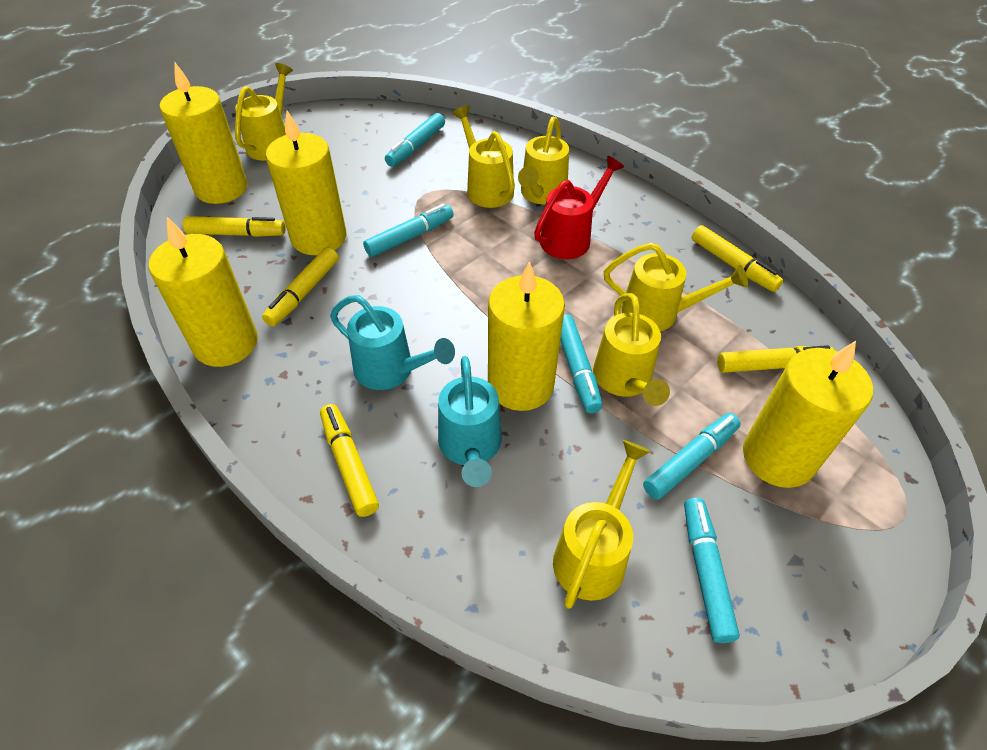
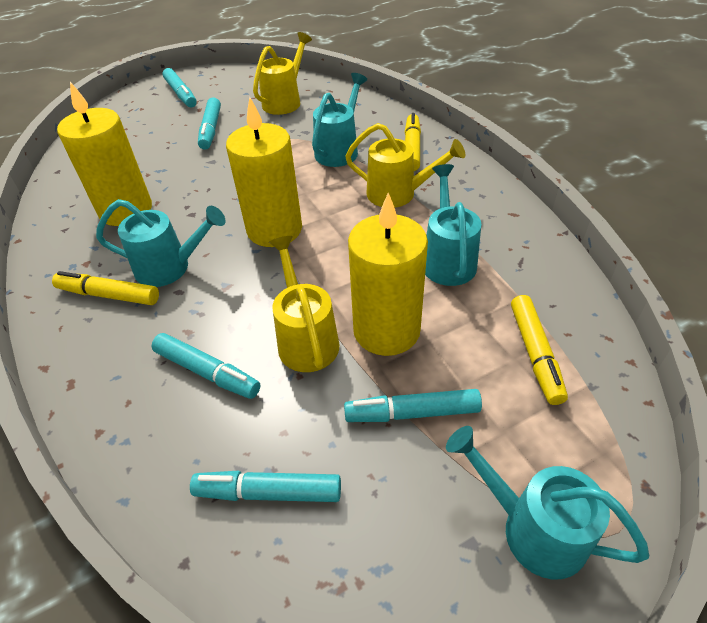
red watering can: [534,156,624,259] = 1 -> none = 0
turquoise watering can: [330,295,455,390] [438,356,502,487] = 2 -> [96,199,226,287] [312,73,368,167] [425,164,481,286] [446,426,649,579] = 4
yellow candle: [148,217,258,367] [160,61,248,204] [266,111,347,255] [488,261,565,411] [743,341,873,488] = 5 -> [57,82,152,226] [226,97,302,247] [348,193,428,356] = 3
yellow marker: [183,216,285,237] [262,247,339,327] [320,404,379,517] [692,225,783,292] [717,345,834,373] = 5 -> [52,271,159,305] [405,113,421,171] [511,295,568,405] = 3
yellow watering can: [235,63,293,161] [452,105,515,208] [518,116,569,205] [553,440,651,609] [593,293,670,406] [604,243,748,331] = 6 -> [253,32,312,115] [269,236,339,372] [345,123,465,208] = 3

